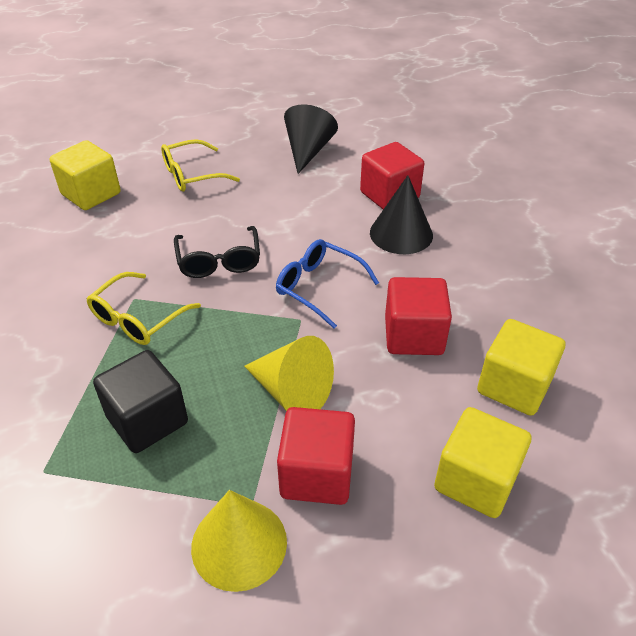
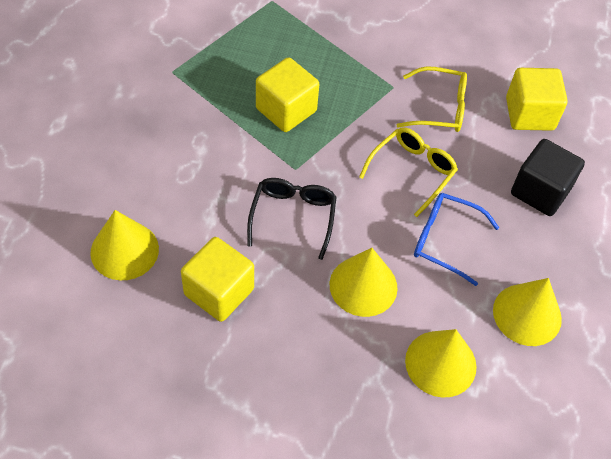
black cone: [284,104,338,174] [370,175,433,254] = 2 -> none = 0
red cube: [277,407,355,505] [360,142,424,209] [385,277,452,355] = 3 -> none = 0
yellow cone: [191,490,287,592] [244,336,334,411] = 2 -> [90,210,159,280] [330,248,398,317] [405,329,477,397] [493,278,562,346] = 4

